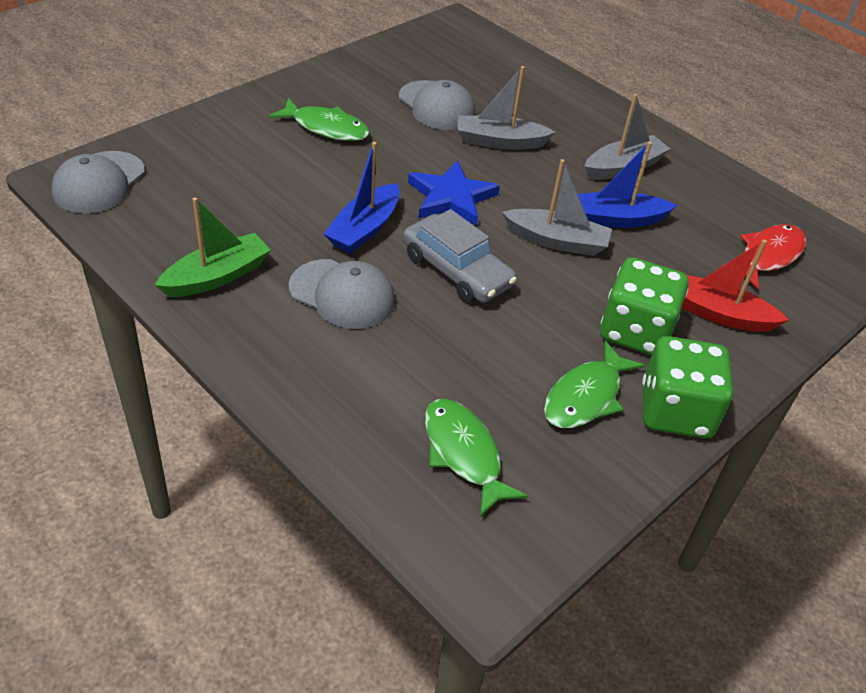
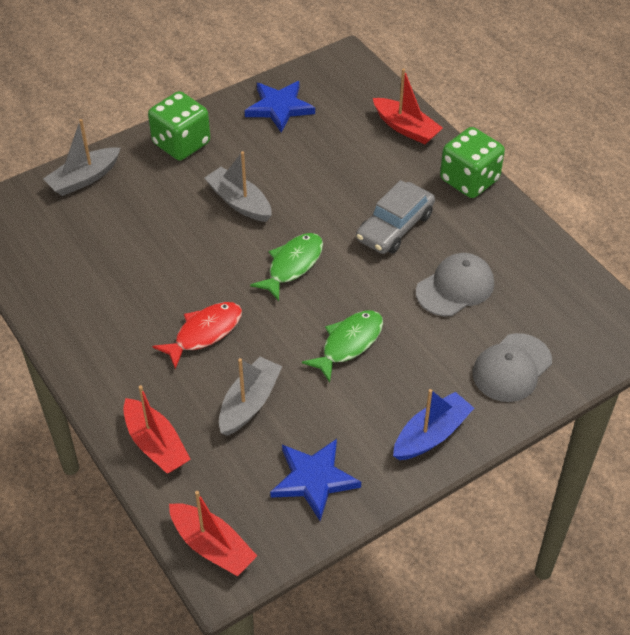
blue boat: [324,142,400,253] [578,142,677,228] = 2 -> [393,389,474,460] = 1
blue star: [408,160,500,226] = 1 -> [245,81,315,133] [270,439,361,521] = 2
green boat: [155,198,271,297] = 1 -> none = 0
green fish: [269,98,370,141] [425,399,528,517] [544,341,645,428] = 3 -> [250,233,323,301] [302,310,383,382] = 2
grey cap: [52,151,145,214] [289,259,395,329] [399,80,475,130] = 3 -> [416,253,494,316] [473,333,552,402] = 2
red boat: [681,239,789,332] = 1 -> [123,385,191,474] [169,491,257,576] [373,68,443,144] = 3

